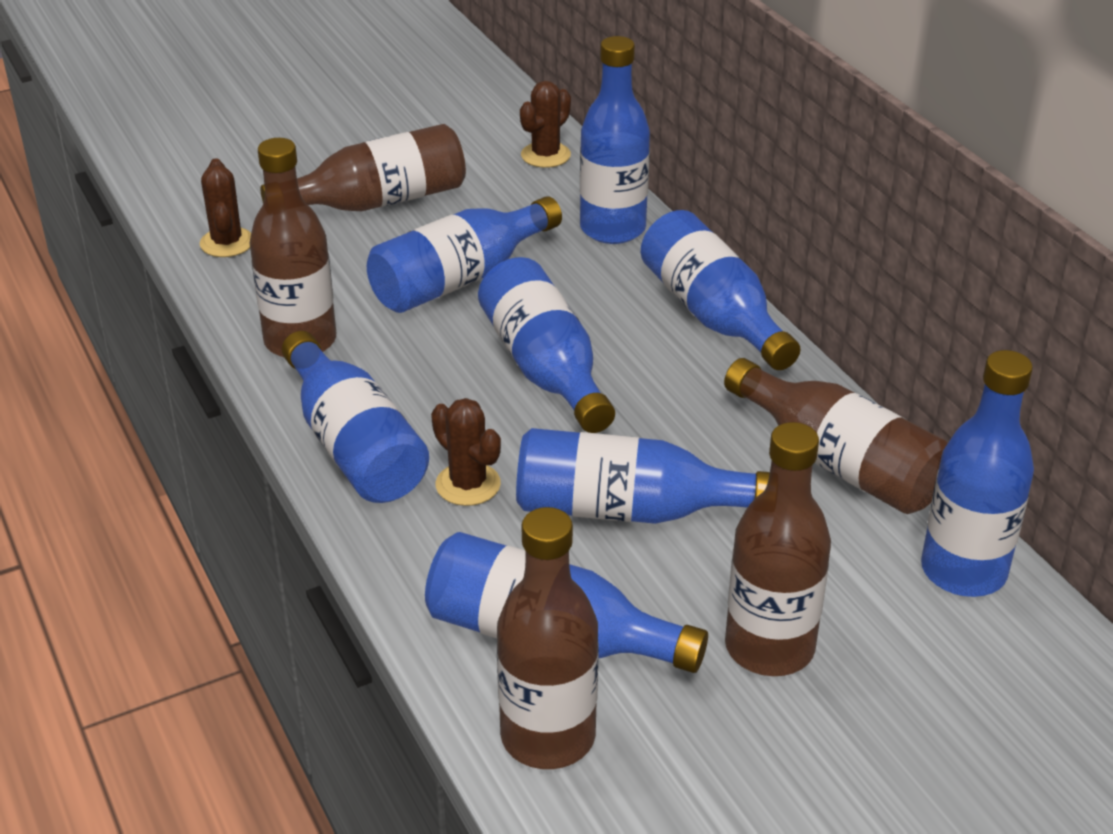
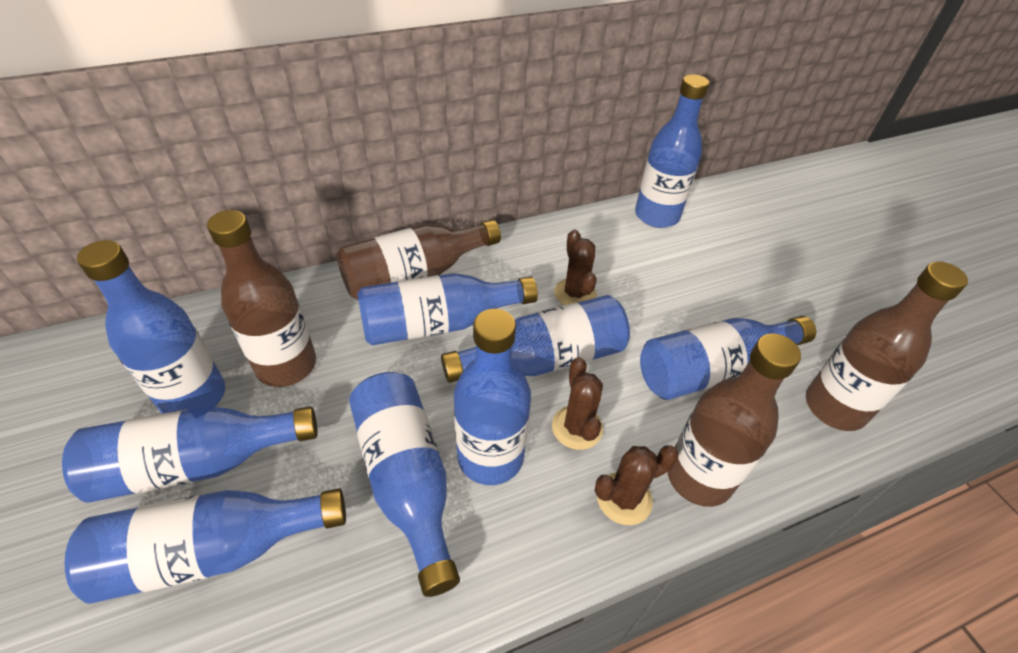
blue bottle: [282,331,429,503] [367,196,562,313] [425,532,708,673] [478,257,615,433] [516,428,770,524] [580,36,650,244] [641,210,801,370] [921,350,1034,597] = 8 -> [62,406,318,503] [65,488,346,604] [77,240,225,414] [349,372,460,597] [357,273,538,345] [441,295,630,383] [454,309,531,485] [635,74,709,228] [640,316,816,400] = 9
brown bottle: [250,138,336,357] [260,124,466,211] [497,507,599,769] [724,358,948,514] [725,422,831,676] = 5 -> [207,210,316,387] [337,220,501,300] [667,333,801,507] [806,261,968,431] = 4

